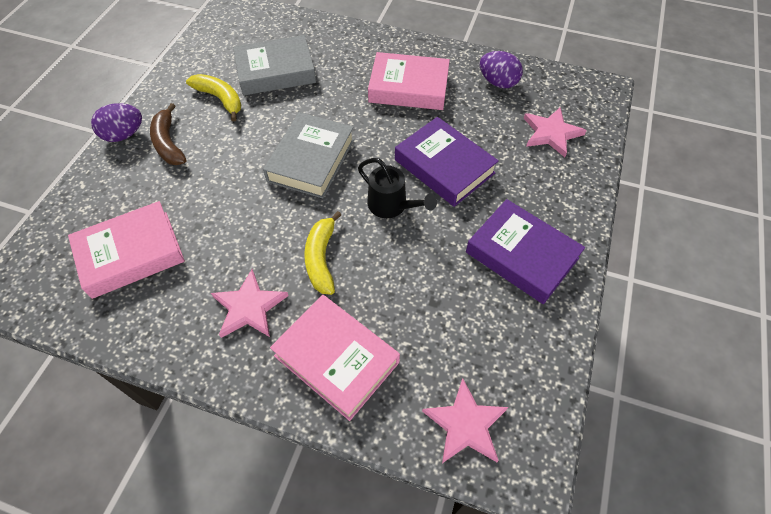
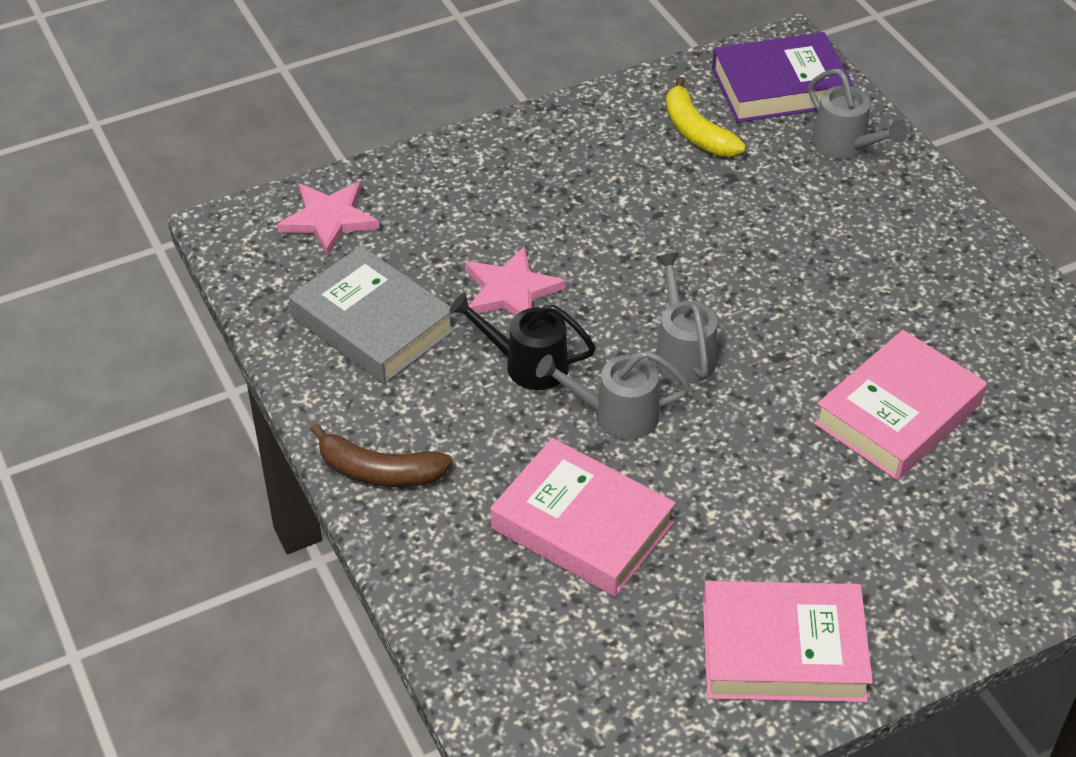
grey book: [233,35,316,96] [263,112,354,199] = 2 -> [289,246,455,384] = 1
grey watering can: none = 0 -> [536,351,690,440] [655,253,717,384] [808,69,907,159] = 3
pink star: [211,269,289,338] [422,378,508,463] [524,107,587,157] = 3 -> [277,182,379,256] [465,246,566,316] = 2
purple book: [395,117,499,207] [466,199,585,304] = 2 -> [712,32,853,122] = 1
purple egg: [91,103,142,142] [480,51,523,88] = 2 -> none = 0
yellow banana: [186,74,241,122] [304,211,341,295] = 2 -> [666,77,746,156] = 1

